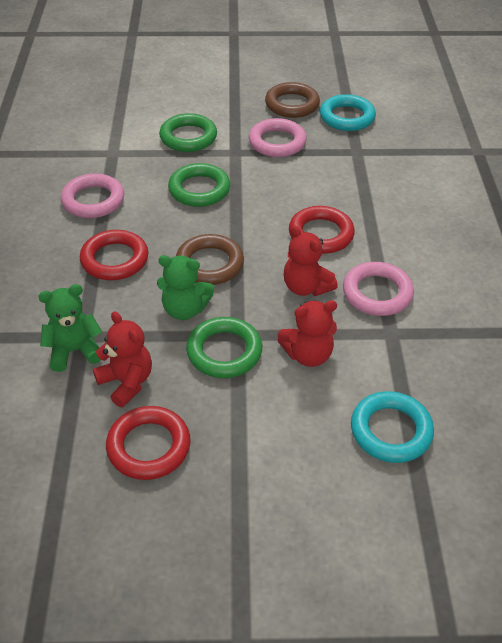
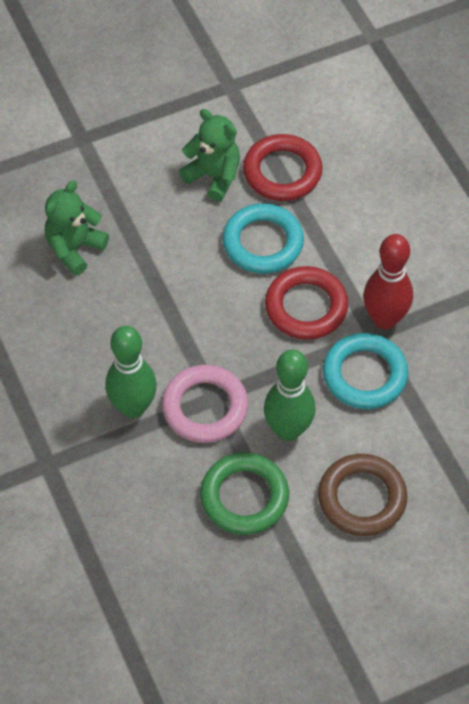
brown ring: [176,234,244,285] [265,82,320,118] = 2 -> [318,454,407,536] = 1
green bowling pin: none = 0 -> [105,326,157,418] [264,349,316,441] = 2
green ring: [159,113,217,152] [168,163,230,207] [186,317,262,378] = 3 -> [200,452,289,535] = 1
pink ring: [61,173,124,218] [249,118,307,157] [343,262,414,316] = 3 -> [162,365,248,443] = 1
red bowling pin: none = 0 -> [363,234,413,329] = 1
red ring: [80,230,148,280] [106,406,191,480] [289,206,355,254] = 3 -> [243,134,322,201] [265,266,349,340] = 2
red teddy bear: [93,311,152,407] [278,300,337,367] [284,225,338,296] = 3 -> none = 0

